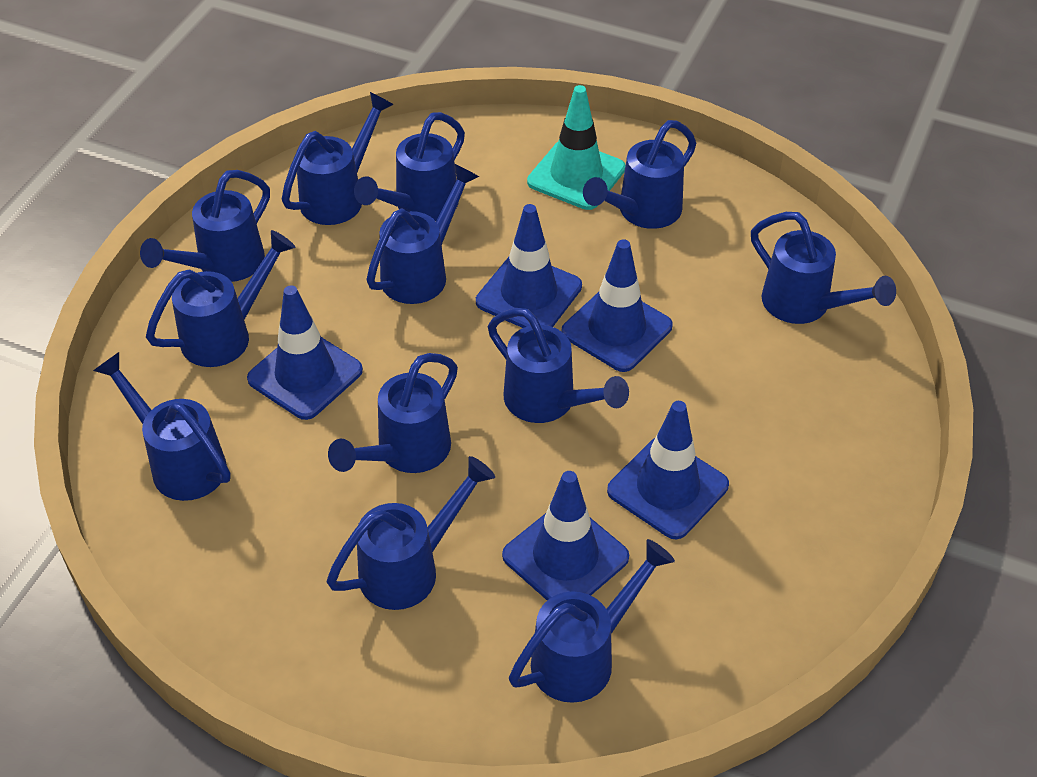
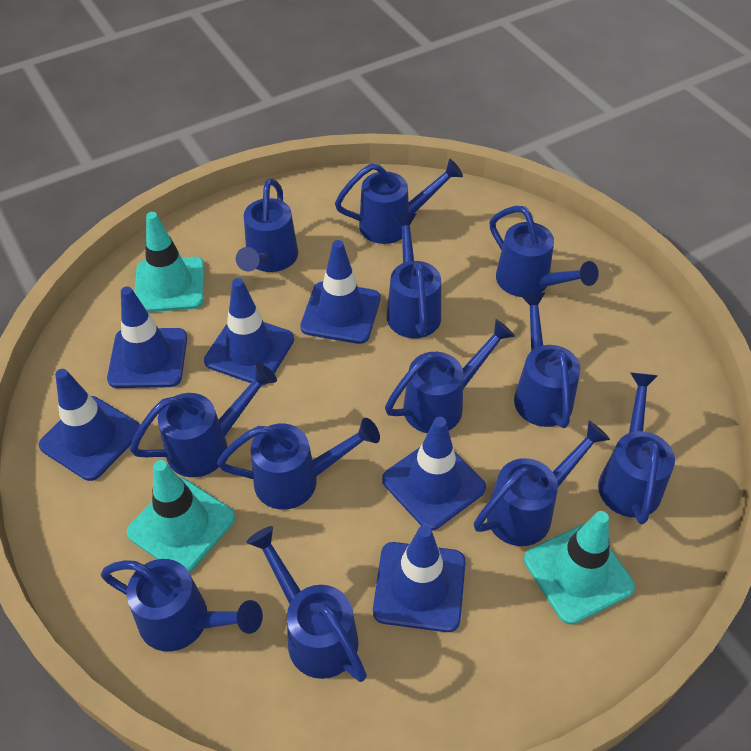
blue traffic cone: [247,285,363,420] [476,204,582,328] [502,471,629,600] [562,239,673,372] [607,401,729,539] = 5 -> [39,369,140,481] [107,286,187,388] [204,278,294,385] [300,240,380,344] [373,525,466,632] [382,417,486,530] = 6
turquoise traffic cone: [527,85,625,210] = 1 -> [127,460,235,573] [134,212,205,312] [524,511,635,625] = 3

